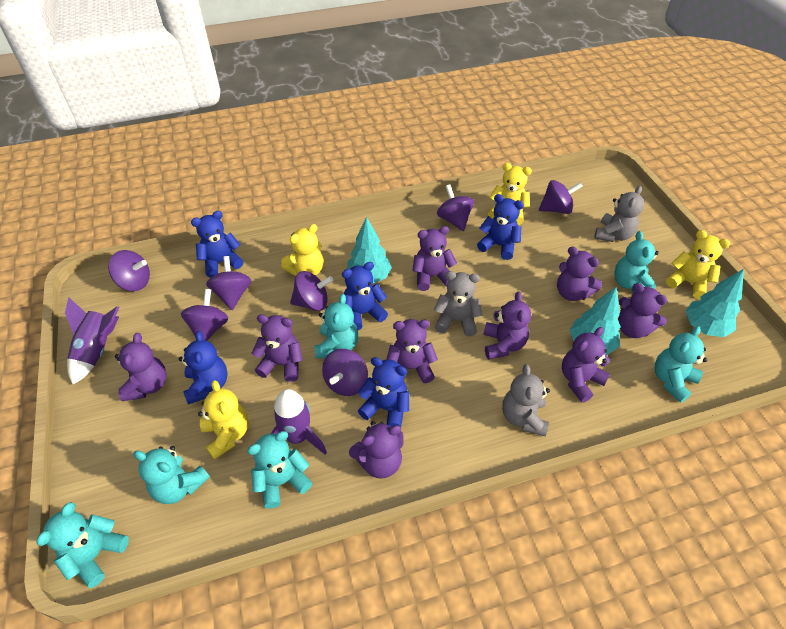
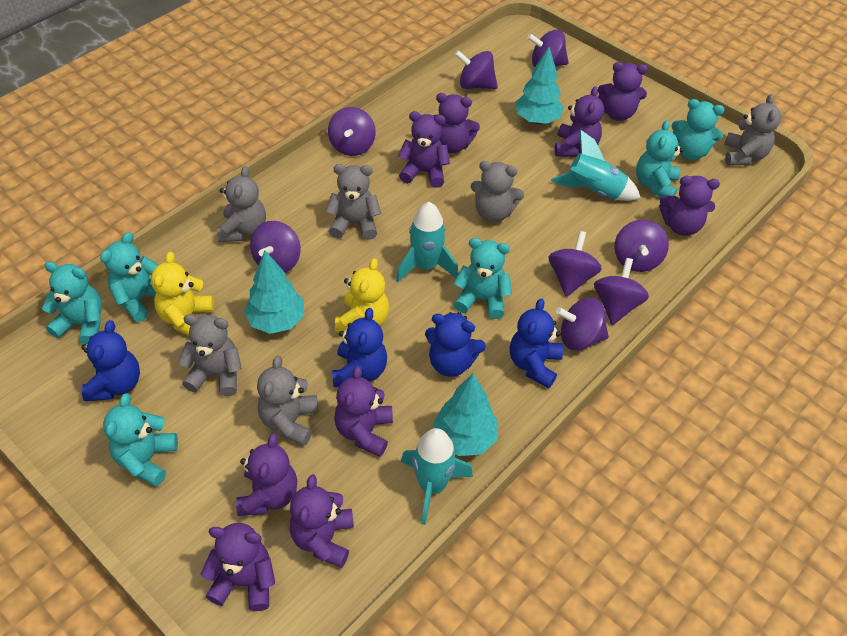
blue teddy bear: [179,331,228,405] [191,211,243,278] [342,262,388,330] [358,357,409,427] [477,194,524,260] = 5 -> [81,320,140,401] [332,308,387,387] [425,312,486,377] [510,298,563,388] = 4
grey teddy bear: [434,271,482,337] [502,364,550,436] [594,186,644,242] = 3 -> [178,314,242,396] [217,166,266,242] [257,356,318,446] [325,164,381,240] [471,161,524,222] [724,94,781,166] = 6
purple rocket: [65,297,120,385] [271,389,327,454] = 2 -> none = 0
purple spinning top: [108,250,150,291] [181,289,229,341] [206,256,251,310] [290,271,333,311] [322,349,368,396] [437,184,474,231] [539,180,583,214] = 7 -> [250,221,301,273] [328,107,376,156] [455,50,498,89] [527,29,569,67] [548,231,602,297] [556,298,609,350] [594,258,649,325] [614,220,669,272] = 8
turquoise rocket: none = 0 -> [396,202,459,282] [401,428,473,525] [551,130,641,201] = 3
yellow teddy bear: [198,380,248,460] [281,224,323,276] [488,163,532,225] [666,230,730,299] = 4 -> [151,252,214,336] [335,258,389,333] = 2

